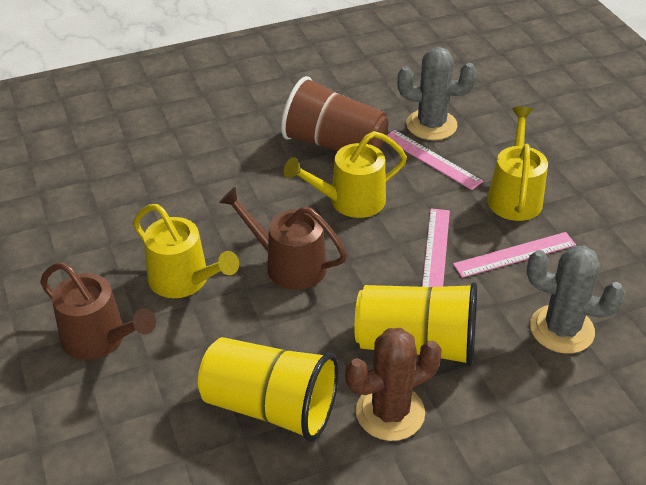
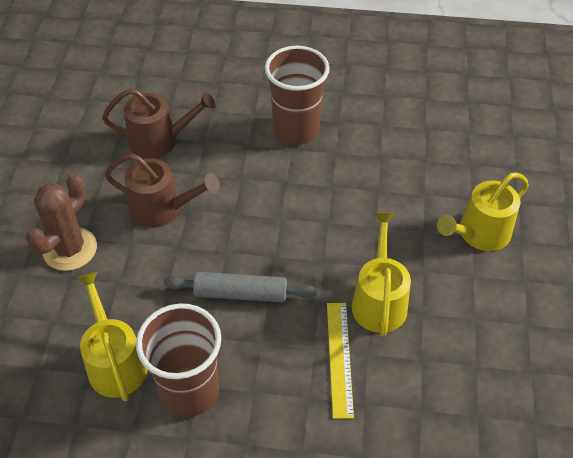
brown cup: [281,76,389,152] = 1 -> [136,304,221,417] [265,46,330,144] = 2
grey cactus: [397,47,477,140] [527,246,625,354] = 2 -> none = 0
grey rolling pin: none = 0 -> [164,272,317,303] = 1
pink ruler: [386,130,483,190] [422,209,450,287] [453,232,576,278] = 3 -> none = 0
yellow cup: [198,337,339,442] [355,282,477,367] = 2 -> none = 0
yellow ruler: none = 0 -> [327,303,354,419] = 1

